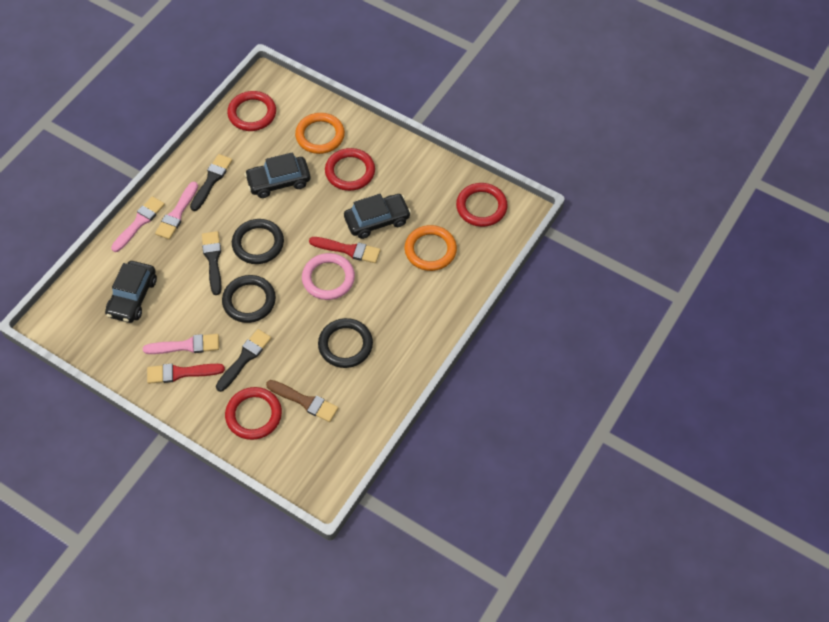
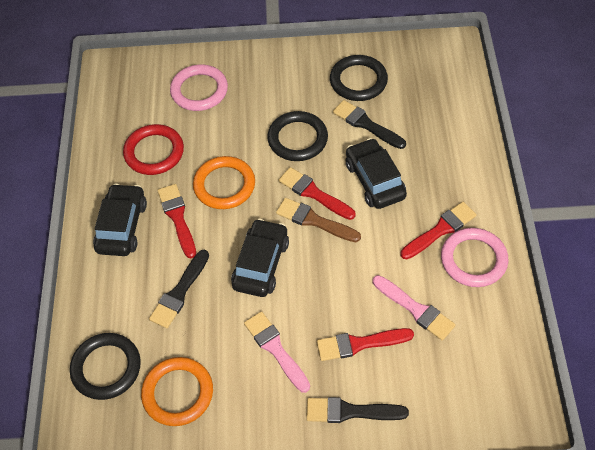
pink brush: [111,196,165,252] [143,334,219,354] [155,182,198,240] = 3 -> [244,311,310,393] [373,275,456,341] = 2
pink ring: [302,253,355,300] = 1 -> [170,64,228,111] [441,228,509,287] = 2
red brush: [147,364,225,384] [309,237,381,263] = 2 -> [157,184,196,258] [279,167,356,220] [317,328,414,361] [401,202,477,259] = 4
red ring: [225,387,282,440] [227,91,276,131] [325,148,375,191] [456,183,508,227] = 4 -> [123,124,184,175] = 1

